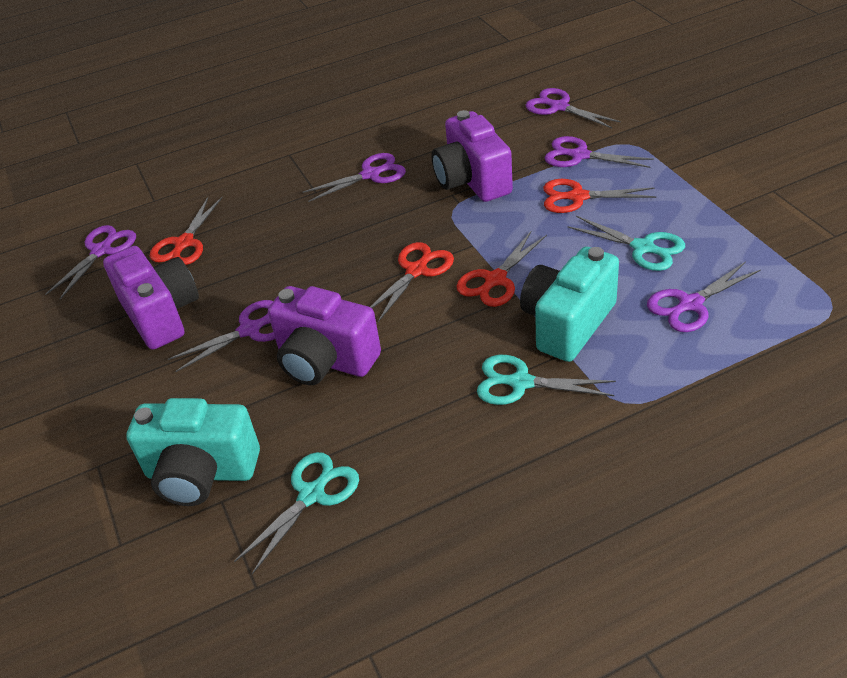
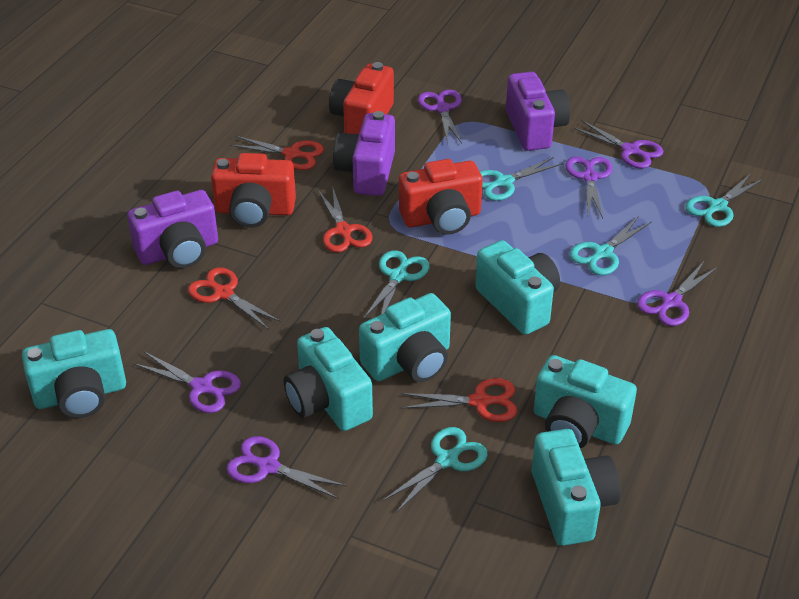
red camera: none = 0 -> [211,153,296,228] [329,62,394,134] [399,159,483,235] = 3
turquoise camera: [126,398,260,506] [520,247,619,362] = 2 -> [22,329,126,418] [284,327,373,431] [359,293,451,382] [475,240,560,335] [532,429,621,546] [534,355,637,448] = 6
turquoise scissors: [234,452,359,574] [477,355,616,405] [567,216,685,271] = 3 -> [363,250,430,319] [383,427,487,513] [480,157,563,201] [569,216,652,275] [685,174,764,227] = 5

